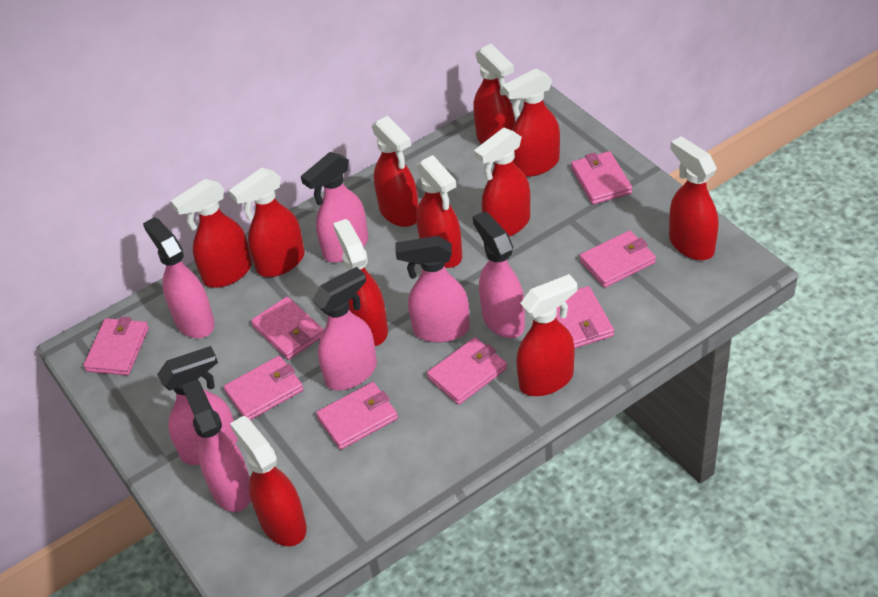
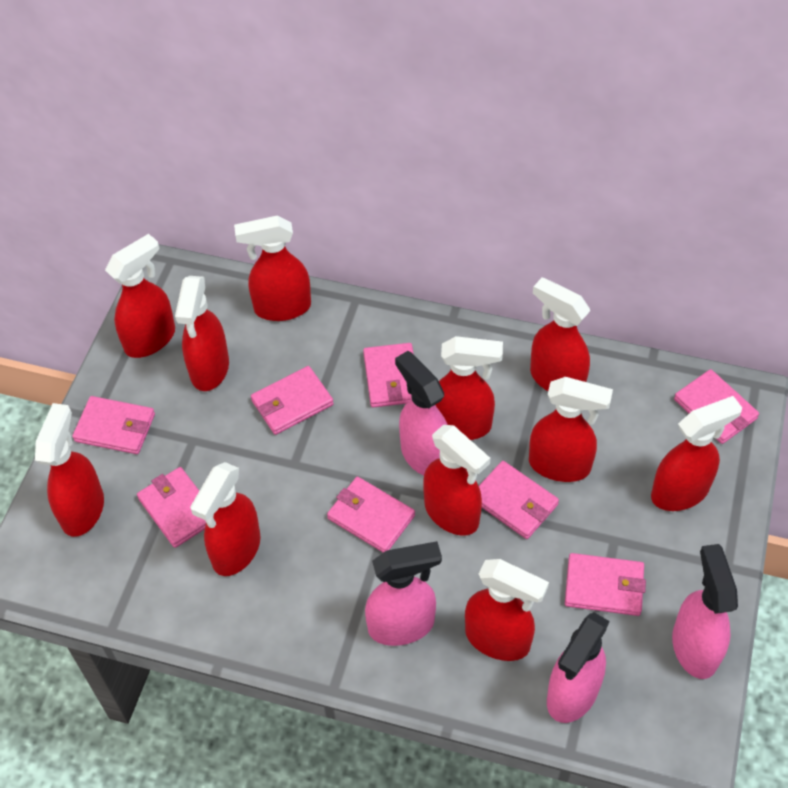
pink spray bottle: [143,217,215,338] [157,346,238,465] [182,380,251,512] [301,152,368,262] [312,267,377,390] [395,236,470,343] [473,211,525,338] = 7 -> [365,541,442,646] [395,351,448,476] [547,612,610,723] [672,544,738,679] = 4

